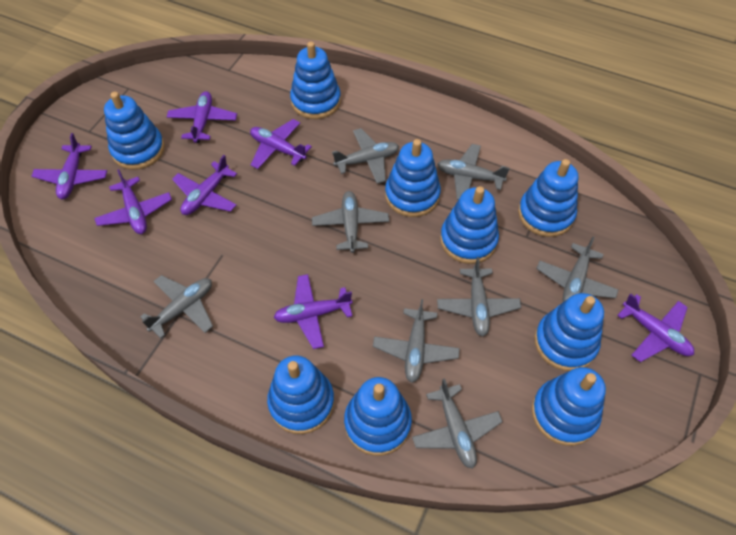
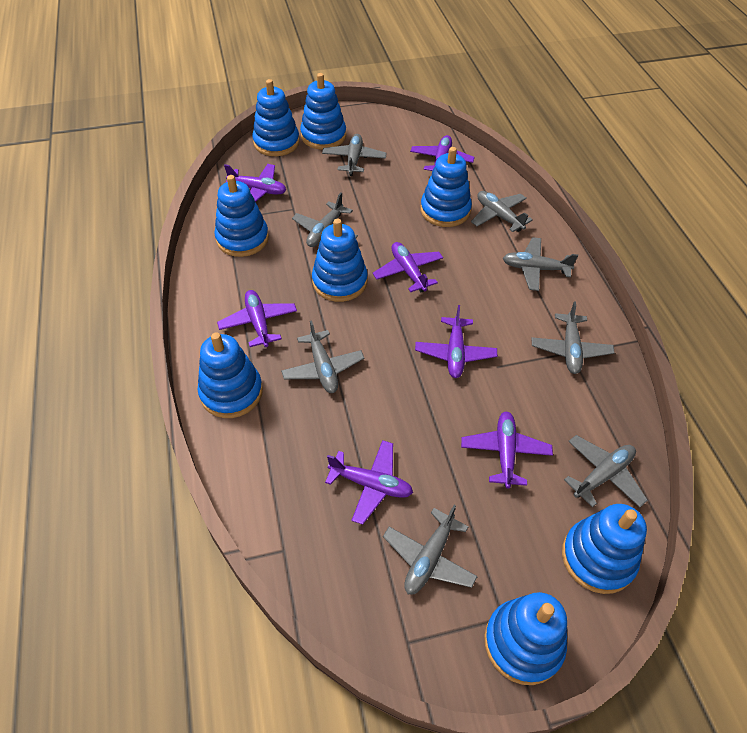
blue stacking toy: [104,92,165,170] [267,355,334,434] [290,42,341,119] [344,377,412,456] [385,139,441,217] [440,186,499,264] [518,159,578,237] [532,367,606,446] [534,293,604,371] = 9 -> [197,332,263,418] [214,175,269,257] [252,79,300,156] [300,73,346,150] [312,219,368,302] [421,147,472,227] [484,592,567,685] [562,504,647,594] = 8

